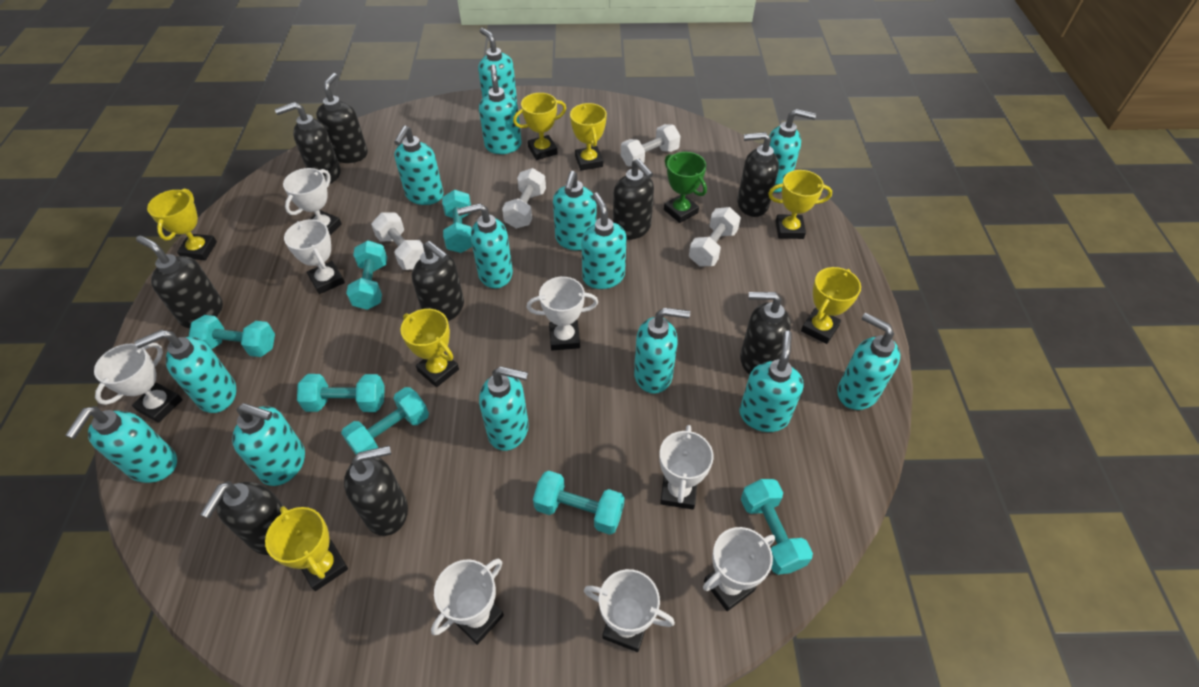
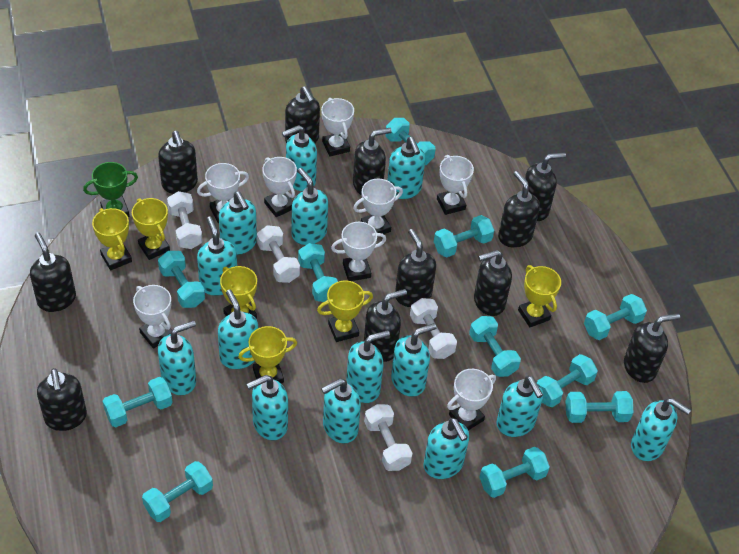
black soap dispenser: [136,236,223,328] [200,481,285,555] [275,102,341,184] [316,73,368,163] [344,446,408,536] [412,241,464,321] [613,159,654,240] [737,132,779,217] [740,292,791,375] = 9 -> [30,232,76,312] [37,368,87,431] [158,131,198,194] [285,86,320,143] [353,128,392,195] [364,289,407,362] [395,229,436,307] [474,250,512,316] [498,171,540,248] [522,152,566,221] [624,313,680,383] = 11
turquoise dumbbell: [189,315,275,357] [297,374,385,412] [341,387,429,455] [346,240,387,310] [442,190,472,253] [533,471,625,535] [741,479,813,575] = 7 -> [103,377,173,427] [142,461,213,522] [158,251,205,308] [298,243,338,302] [385,118,435,165] [434,215,494,257] [469,316,521,377] [479,447,550,498] [537,354,598,407] [566,391,634,423] [584,294,647,340] = 11
yellow trophy: [147,189,217,260] [265,506,348,591] [401,309,459,387] [513,93,567,160] [570,103,607,170] [768,170,832,239] [801,267,861,344] = 7 -> [92,208,132,270] [132,198,170,260] [220,266,257,319] [238,326,297,383] [317,281,373,342] [518,265,561,327] = 6

